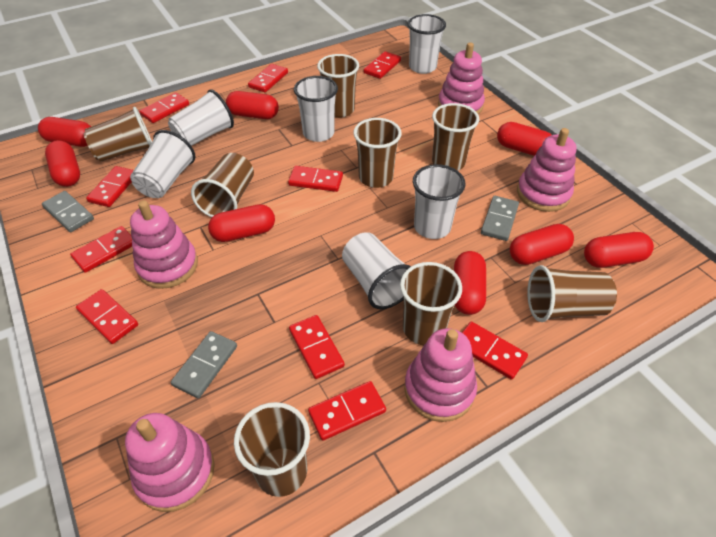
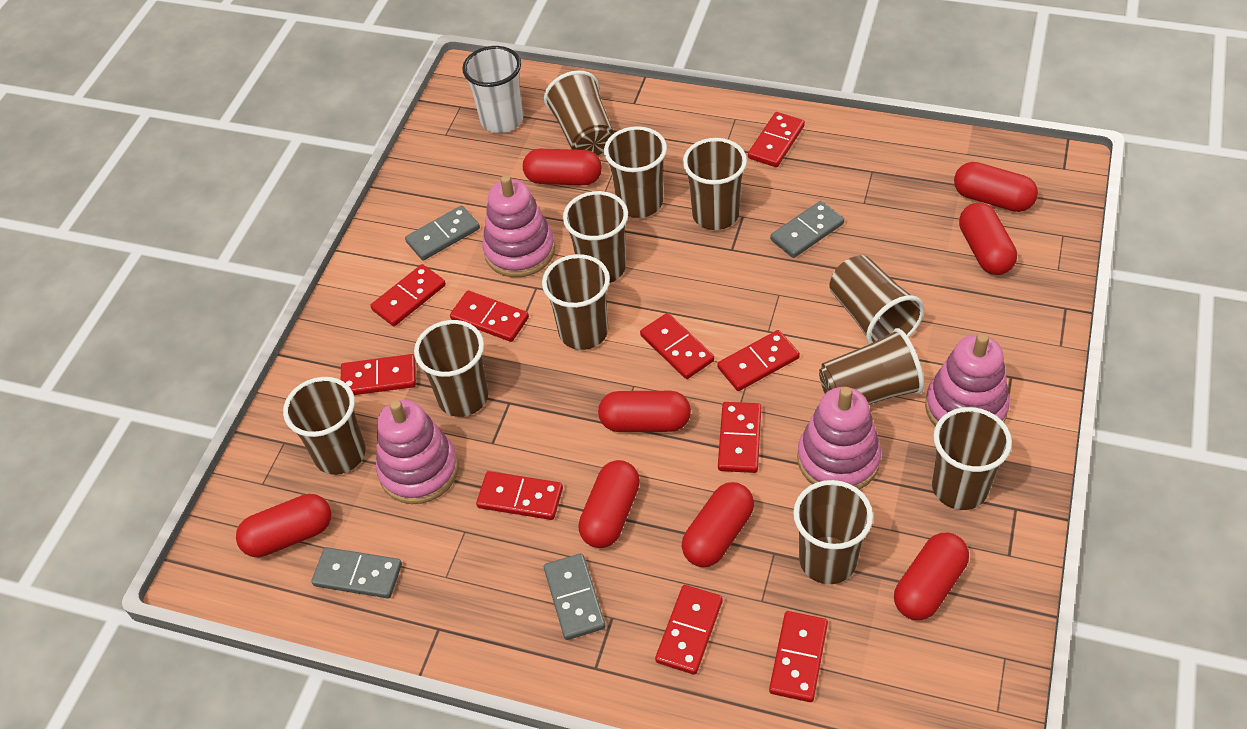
brown cup: [83,107,152,162] [191,153,254,217] [234,402,310,497] [317,54,359,118] [353,118,401,188] [400,262,462,345] [432,103,479,171] [527,265,617,322] = 8 -> [283,377,366,475] [414,320,488,417] [542,254,610,350] [544,70,614,156] [563,191,628,283] [604,126,667,218] [683,138,747,230] [793,480,873,584] [819,328,924,405] [830,255,924,344] [932,407,1012,510] = 11
grey domino: [42,191,94,232] [171,331,237,398] [481,196,519,241] = 3 -> [311,547,402,598] [405,206,480,261] [544,553,605,640] [770,201,844,258] = 4
pink stacking toy: [125,413,215,512] [130,200,198,289] [404,328,477,422] [438,42,485,114] [517,128,577,212] = 5 -> [376,400,459,504] [482,175,555,277] [797,387,881,490] [925,333,1010,427] = 4
white cup: [130,130,195,198] [168,89,234,146] [294,76,338,142] [342,232,411,309] [408,14,446,74] [413,164,465,239] = 6 -> [462,46,523,133] = 1

